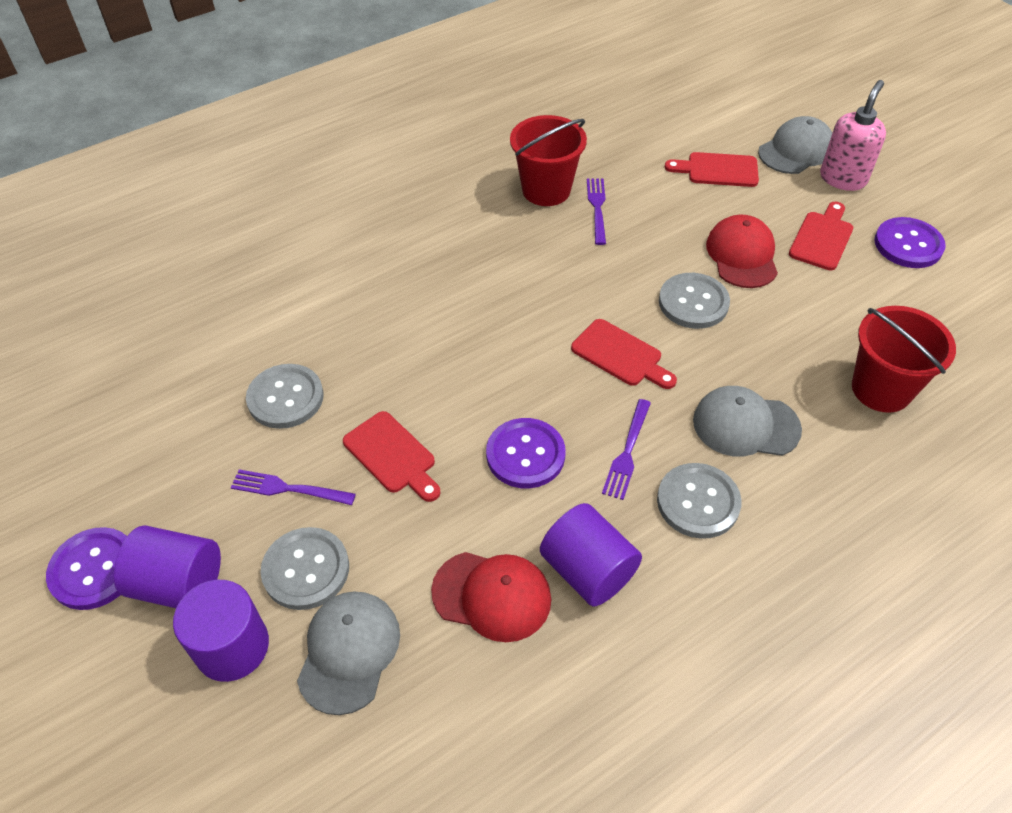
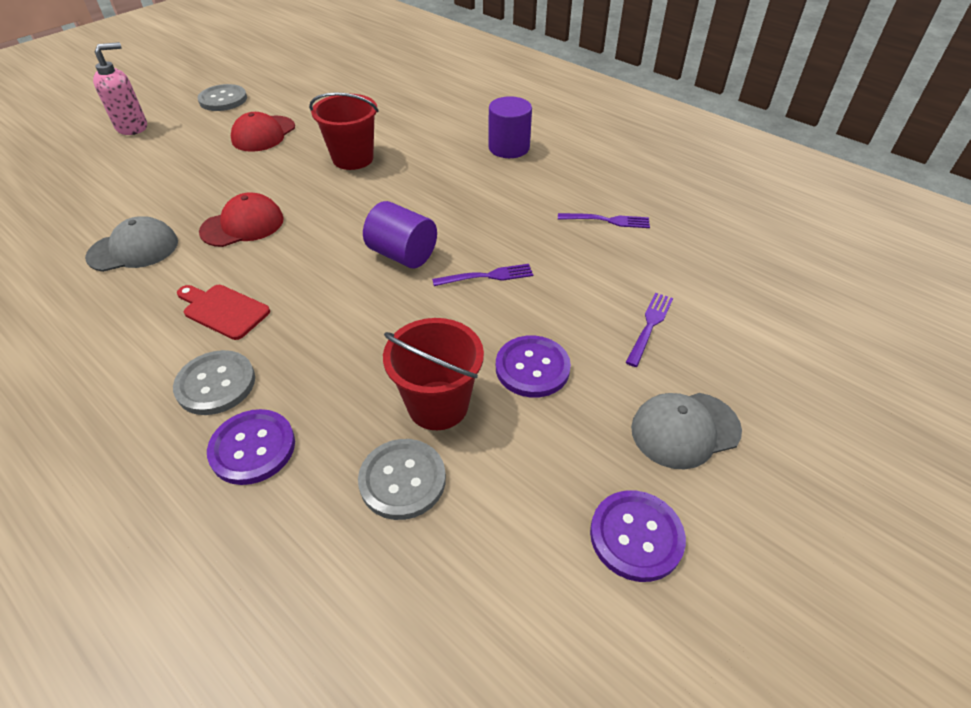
grey button: [246,364,324,429] [261,527,349,610] [657,463,742,539] [659,273,730,329] = 4 -> [173,350,255,415] [197,84,247,111] [358,439,446,520] = 3
grey cap: [297,591,400,715] [693,386,802,457] [758,116,832,174] = 3 -> [85,216,178,272] [631,393,742,470] = 2
purple cylinder: [114,525,221,608] [173,580,269,682] [540,503,642,607] = 3 -> [363,201,437,268] [488,96,532,158] = 2
red cutting board: [343,411,441,502] [571,319,677,389] [665,152,759,187] [789,202,853,270] = 4 -> [177,285,270,340] = 1

